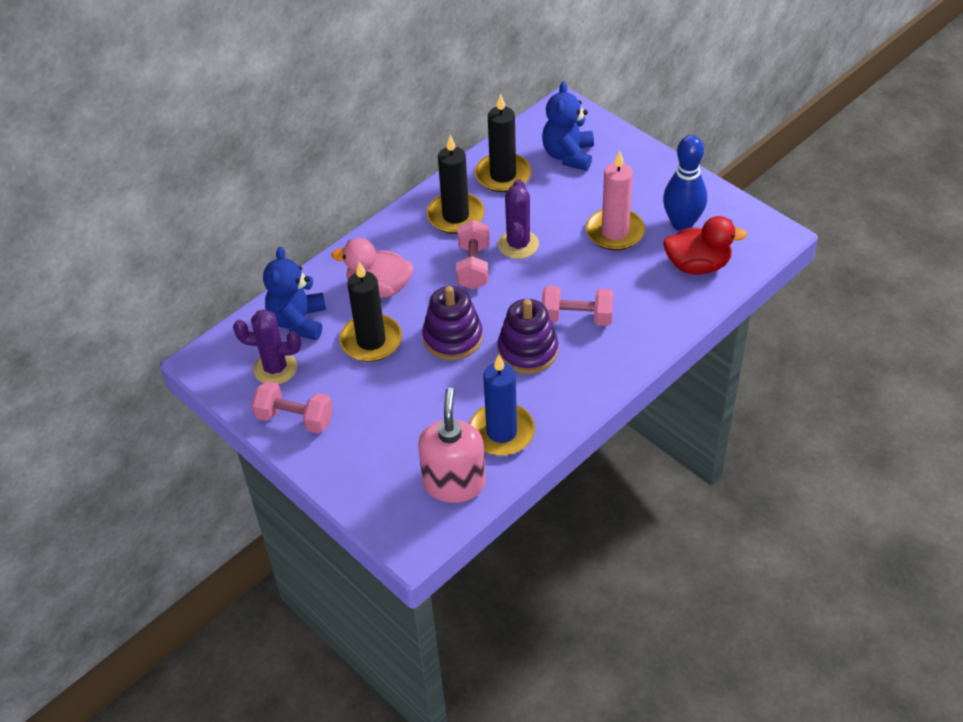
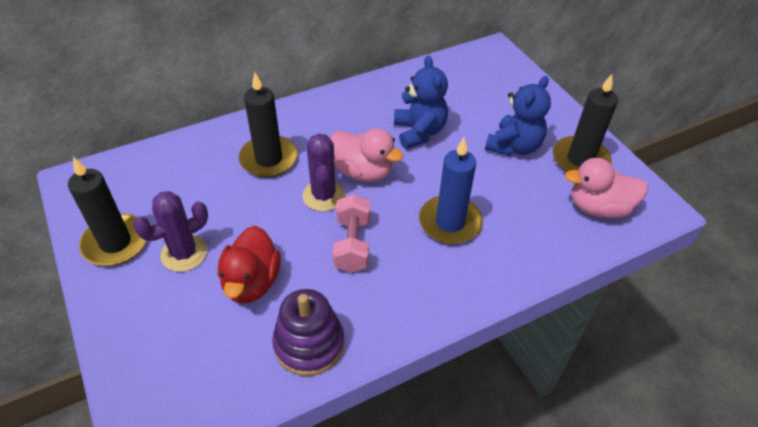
blue bowling pin: [663,135,707,231] = 1 -> none = 0
pink candle: [586,151,645,251] = 1 -> none = 0
pink duck: [331,238,413,298] = 1 -> [331,128,403,182] [565,158,648,218] = 2
pink dumbbell: [251,381,333,433] [456,220,489,290] [542,286,613,326] = 3 -> [333,194,371,273] = 1
pink soap dispenser: [418,388,486,503] = 1 -> none = 0
purple stacking toy: [422,286,483,360] [497,299,558,374] = 2 -> [272,289,344,376] = 1

